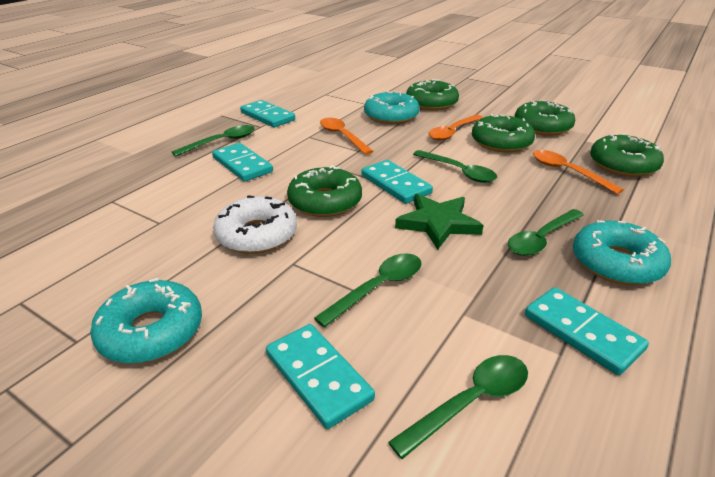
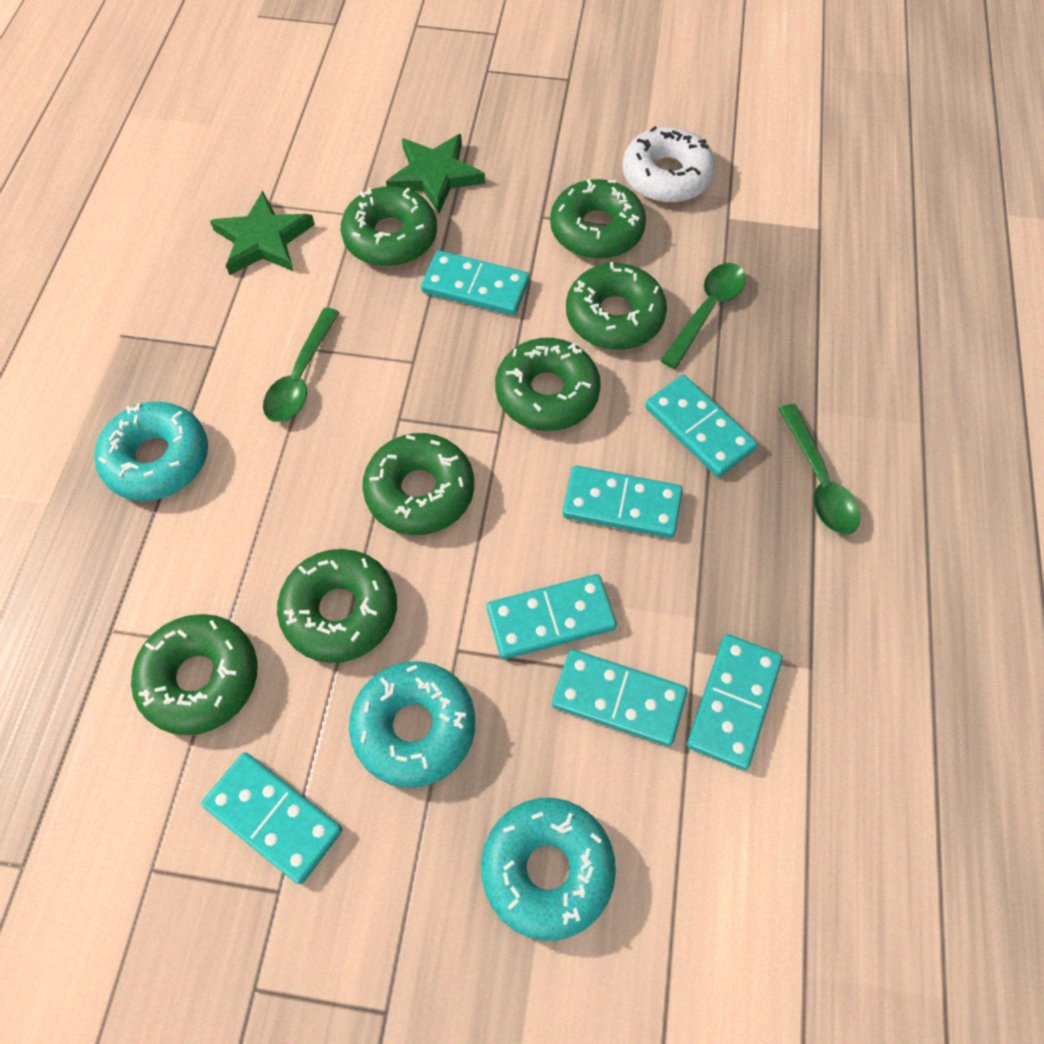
green donut: [287,165,362,217] [406,79,459,111] [472,114,535,153] [514,100,575,136] [590,134,664,177] = 5 -> [131,614,258,735] [277,549,397,663] [341,186,437,267] [362,433,474,535] [495,338,601,431] [550,179,646,259] [566,262,667,350] = 7
green spoon: [172,125,255,157] [314,253,422,328] [388,355,528,459] [413,150,497,183] [508,209,584,256] = 5 -> [263,308,340,422] [661,263,746,369] [778,404,861,535] = 3
green star: [395,194,483,250] = 1 -> [210,191,315,275] [386,134,485,213] = 2
orange spoon: [320,118,374,155] [428,115,483,141] [533,150,624,194] = 3 -> none = 0
turquoise domino: [212,143,273,182] [240,100,295,127] [266,324,375,429] [361,160,433,204] [525,287,649,375] = 5 -> [201,752,343,884] [421,251,530,316] [487,574,617,659] [552,649,688,746] [562,465,683,538] [645,375,758,477] [687,634,783,770] = 7

